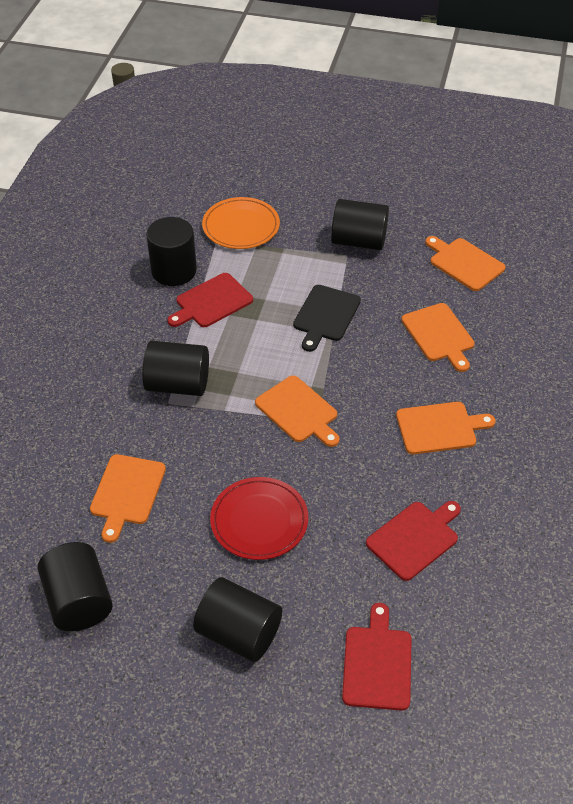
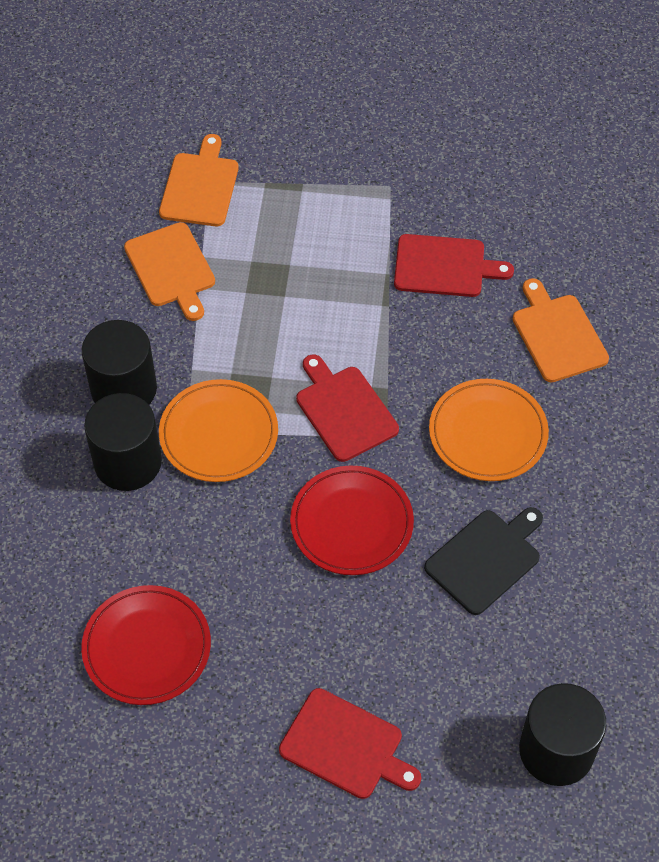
black cylinder: [38,542,113,631] [142,341,209,396] [146,217,197,286] [193,577,282,662] [331,199,389,250] = 5 -> [82,320,157,405] [84,393,162,491] [519,683,606,786] = 3
orange cutting board: [90,454,166,543] [255,376,340,447] [396,402,496,455] [401,303,475,372] [425,236,506,291] = 5 -> [124,222,215,321] [159,134,239,226] [513,278,609,382] = 3
orange plate: [202,197,280,249] = 1 -> [159,379,278,482] [429,379,549,481] = 2
red plate: [210,477,308,560] = 1 -> [81,585,211,705] [290,466,414,575] = 2

